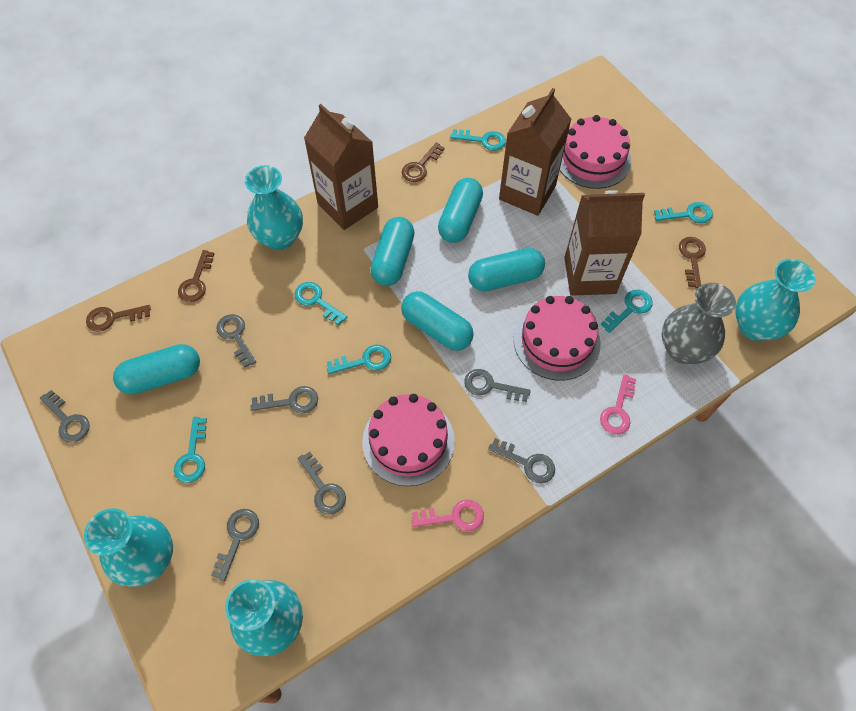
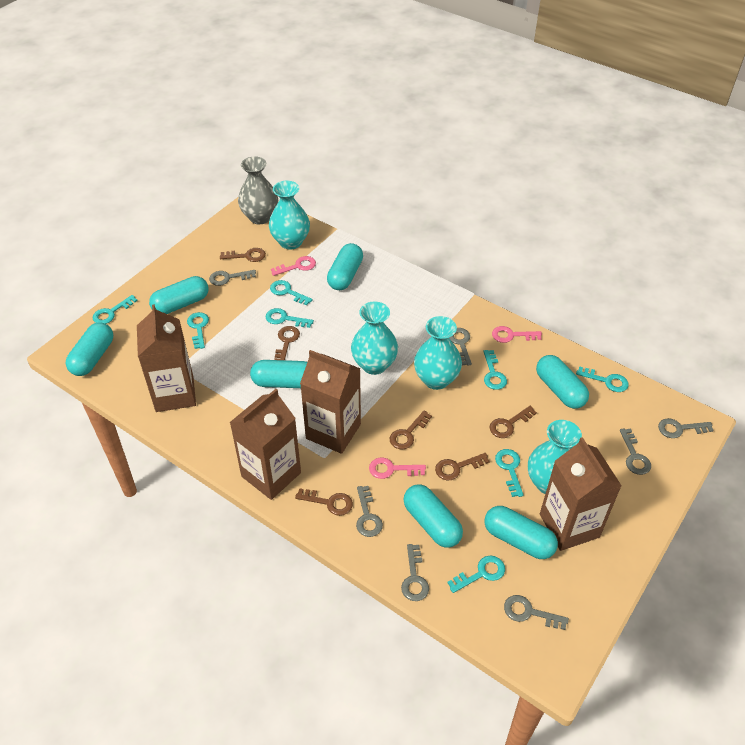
brown carton: [304,104,378,230] [499,88,571,216] [564,190,645,296] = 3 -> [137,304,196,412] [230,389,301,500] [300,350,361,454] [540,437,622,551] = 4
brown key: [86,305,151,332] [178,250,214,302] [402,142,445,182] [679,237,706,288] = 4 -> [220,248,266,262] [274,326,300,360] [295,488,353,516] [390,411,432,450] [435,453,490,480] [490,406,537,438] = 6
pink cake: [362,394,455,486] [514,296,601,381] [560,115,631,189] = 3 -> none = 0
pink key: [412,500,484,531] [600,374,636,435] = 2 -> [271,256,316,276] [369,458,426,479] [492,326,542,343] = 3
turquoise capsule: [113,344,200,394] [370,217,415,286] [401,291,474,351] [438,178,483,243] [468,248,545,291] = 5 -> [66,322,113,376] [149,276,208,314] [250,360,307,388] [327,243,363,290] [404,484,463,548] [485,506,558,559] [536,355,589,409] = 7
turquoise key: [174,417,207,483] [294,282,347,325] [327,345,391,374] [450,129,506,151] [600,290,653,333] [654,202,713,223] = 6 -> [93,295,138,324] [187,312,209,349] [266,308,314,328] [270,280,313,306] [447,556,505,593] [483,350,507,390] [495,449,524,497] [576,366,629,392] = 8

